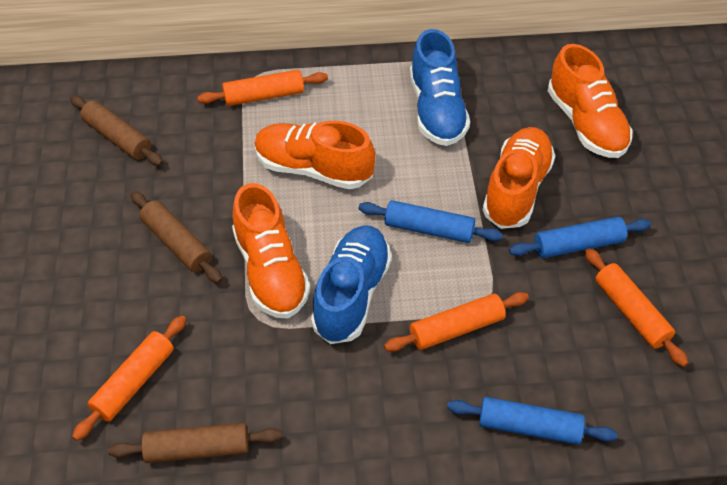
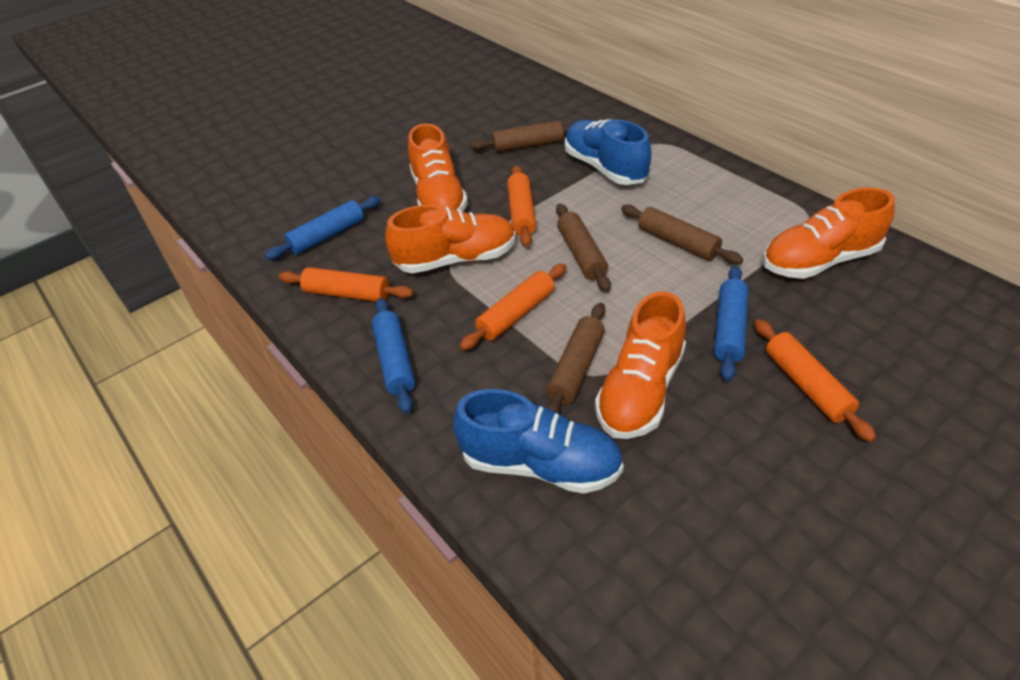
brown rolling pin: [70,95,163,166] [108,423,282,463] [131,191,223,283] = 3 -> [470,120,571,153] [546,303,605,413] [556,204,611,292] [621,205,743,265] = 4

